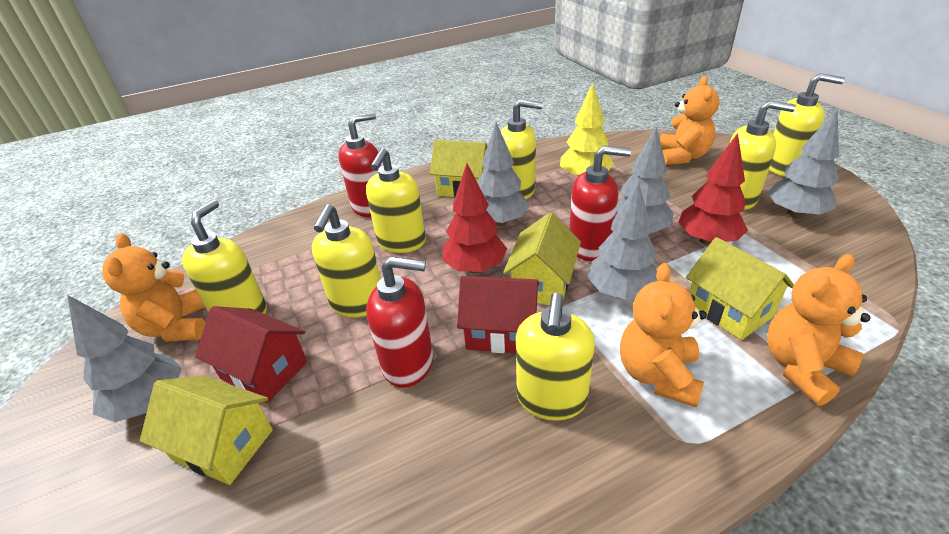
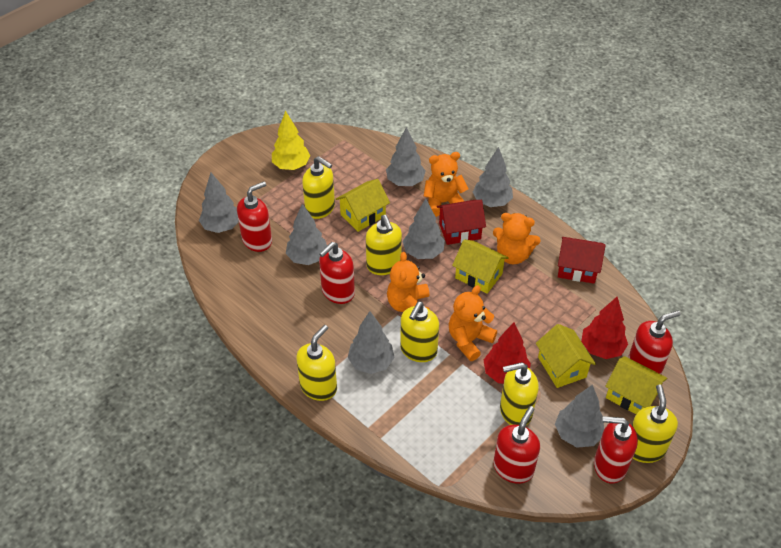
grey tree: [67,295,182,422] [477,122,529,226] [587,181,657,300] [616,127,674,233] [767,109,839,219] = 5 -> [199,173,239,233] [286,204,327,265] [348,311,395,374] [386,127,425,186] [402,199,445,259] [473,147,513,207] [555,385,604,448] = 7
red soap dispenser: [338,112,381,217] [366,256,433,388] [569,146,631,261] = 3 -> [237,181,272,252] [319,242,355,304] [493,406,540,484] [594,416,638,484] [628,310,681,375] = 5
yellow soap dispenser: [182,200,267,314] [312,204,381,317] [366,148,426,253] [501,99,543,199] [516,293,595,421] [730,100,796,209] [769,73,845,177] = 7 -> [296,325,337,401] [302,156,335,219] [366,215,402,275] [400,302,439,362] [500,362,539,425] [632,384,678,463] = 6

